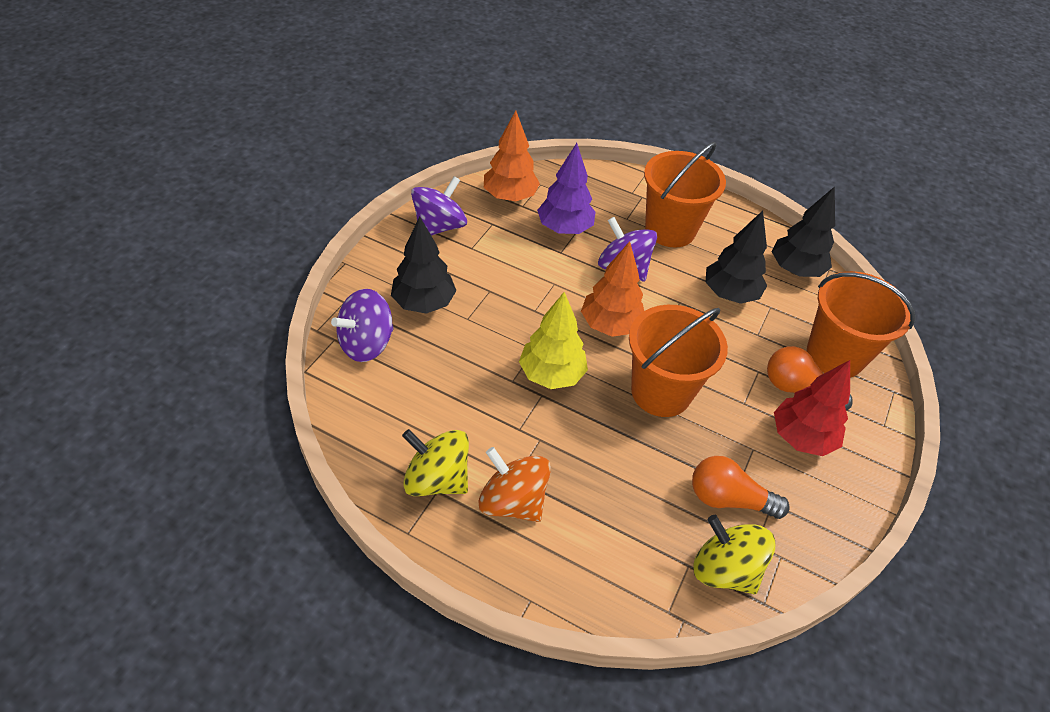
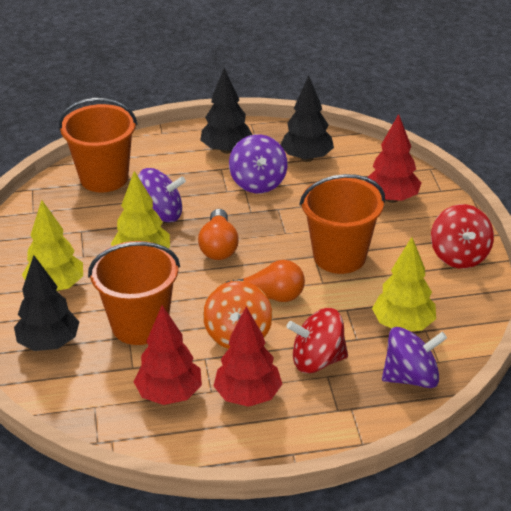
orange tree: [484,111,540,202] [581,241,644,337] = 2 -> none = 0
purple tree: [537,143,595,234] = 1 -> none = 0
red spinning top: none = 0 -> [287,308,348,373] [431,204,494,269] = 2
red tree: [774,360,850,456] = 1 -> [134,305,202,405] [214,307,282,407] [366,114,421,203] = 3
yellow spinning top: [402,429,469,496] [693,515,776,594] = 2 -> none = 0
yellow tree: [519,292,588,389] = 1 -> [22,200,83,292] [111,171,170,248] [372,237,436,331] = 3

